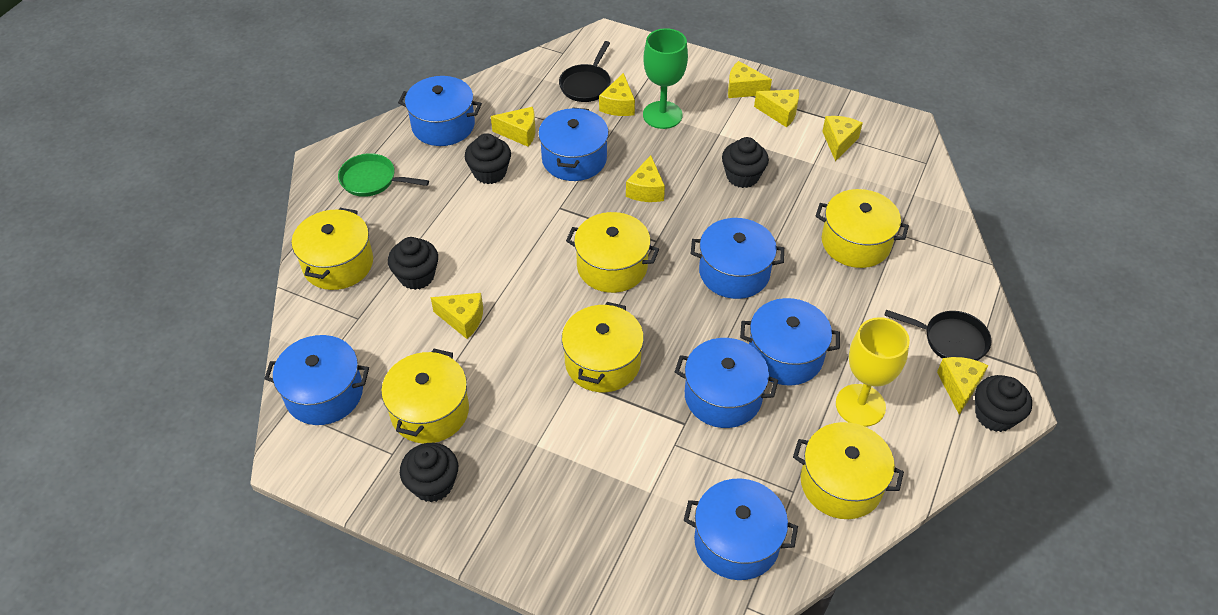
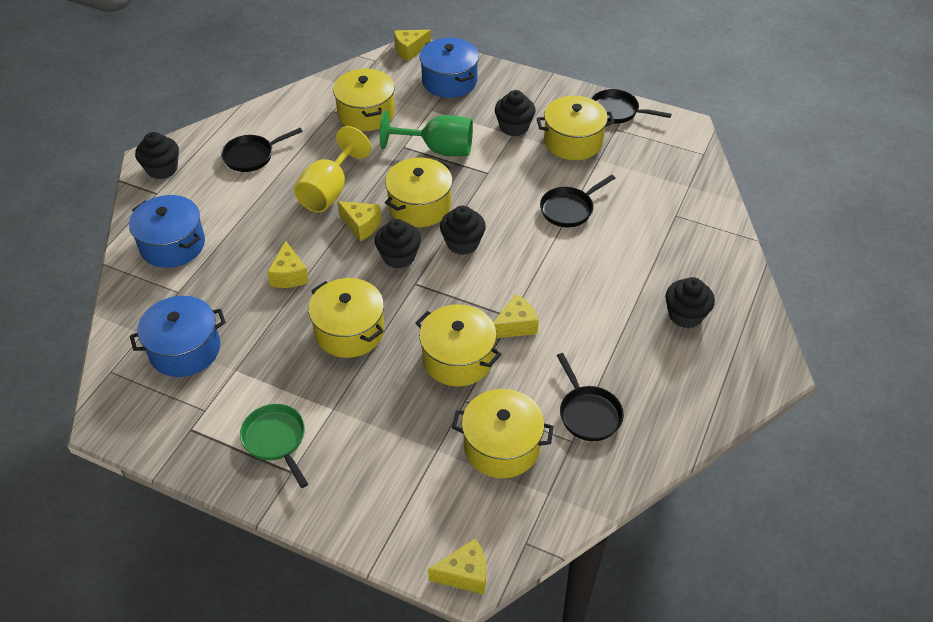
black pan: [559,41,611,102] [884,310,991,361] = 2 -> [221,128,303,172] [540,175,615,227] [557,353,624,441] [592,89,672,124] = 4
blue pot: [264,335,369,425] [398,76,482,146] [538,107,609,181] [675,338,778,428] [683,479,798,580] [691,218,784,299] [740,298,840,386] = 7 -> [129,195,205,268] [130,296,226,377] [420,38,479,98] = 3
yellow cheese: [431,293,483,339] [491,107,536,147] [599,73,635,116] [626,155,665,202] [728,61,772,98] [754,89,799,127] [822,116,863,161] [937,357,989,415] = 8 -> [267,240,309,288] [337,201,382,241] [394,30,431,61] [428,538,486,594] [493,294,539,338] = 5

